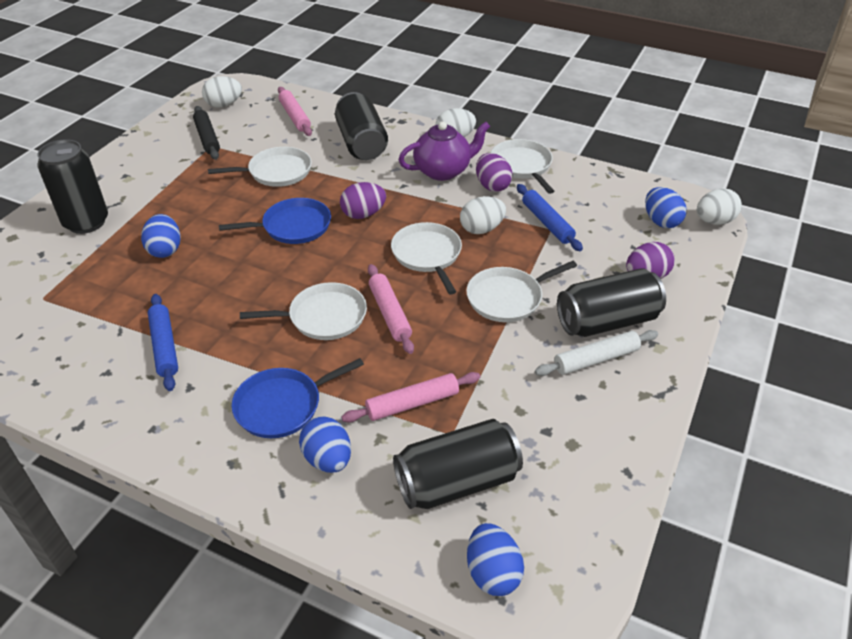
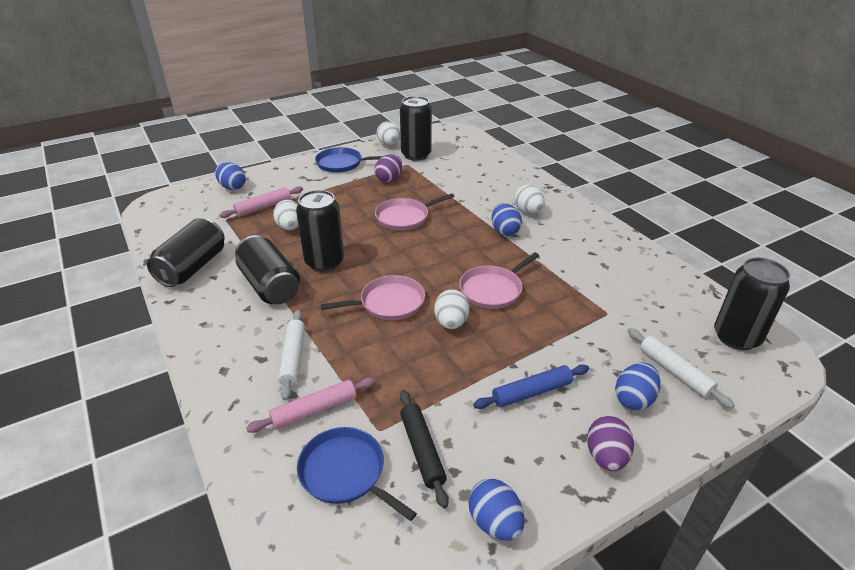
black can: [37,139,108,234] [335,92,388,160] [393,419,523,509] [557,268,666,337] = 4 -> [147,218,225,287] [235,235,300,304] [296,190,344,272] [400,96,432,161] [714,257,790,350] = 5
blue rolling pin: [148,294,178,391] [517,184,583,251] = 2 -> [473,364,589,409] = 1
pink pan: none = 0 -> [321,275,425,320] [375,193,455,231] [459,253,539,309] = 3
pink rolling pin: [278,87,312,136] [341,372,480,423] [368,264,414,354] = 3 -> [219,186,303,218] [246,377,376,433] = 2
purple egg: [340,182,386,219] [476,153,512,192] [626,242,675,279] = 3 -> [375,154,402,182] [587,416,634,471] = 2
purple teapot: [399,121,490,181] = 1 -> none = 0
white pan: [208,147,312,187] [240,282,367,340] [391,222,462,295] [466,261,577,322] [491,139,554,194] = 5 -> none = 0
white rolling pin: [535,330,658,376] = 1 -> [278,310,305,401] [628,328,735,409] = 2

